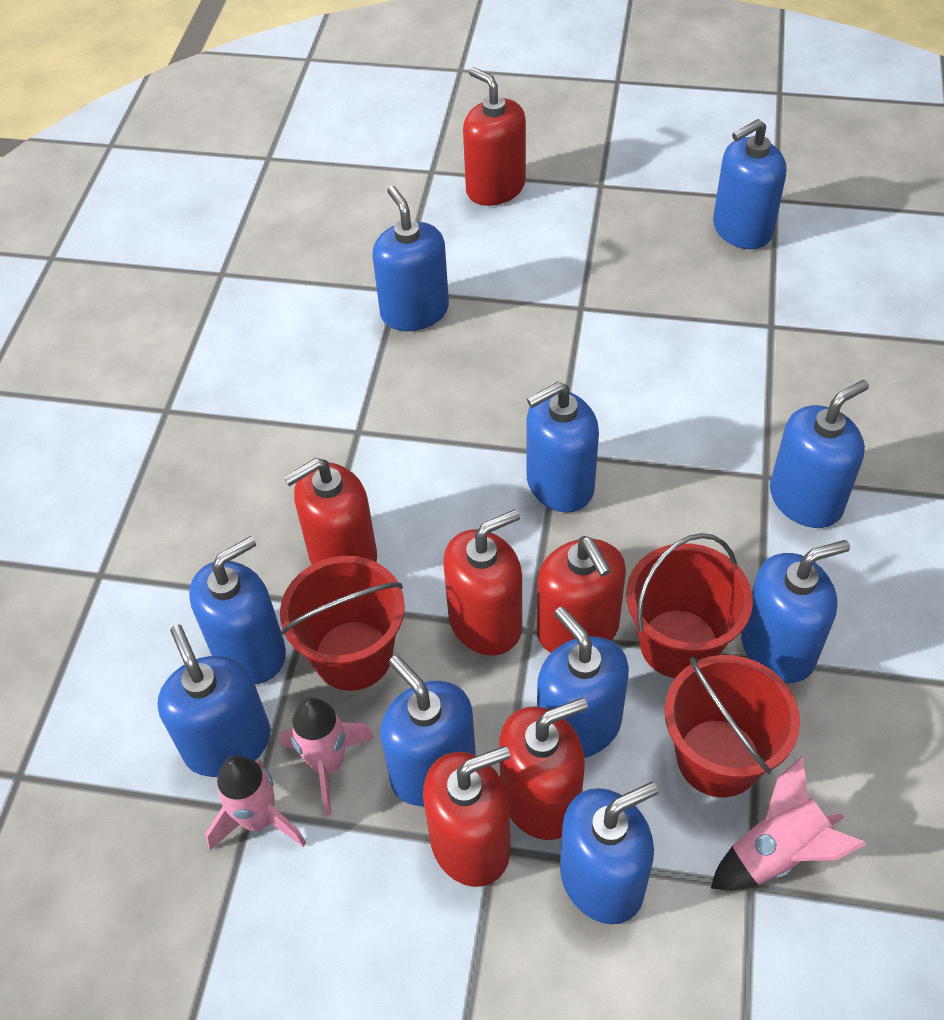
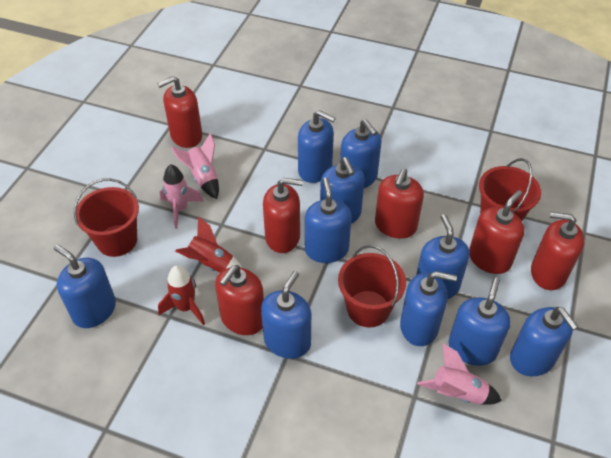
red rocket: none = 0 -> [158,265,205,325] [175,216,242,273] = 2

